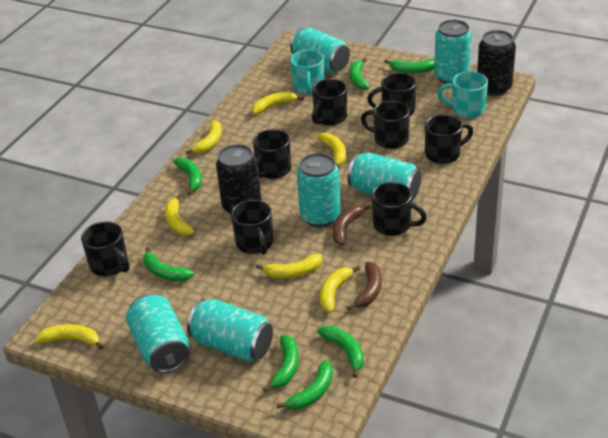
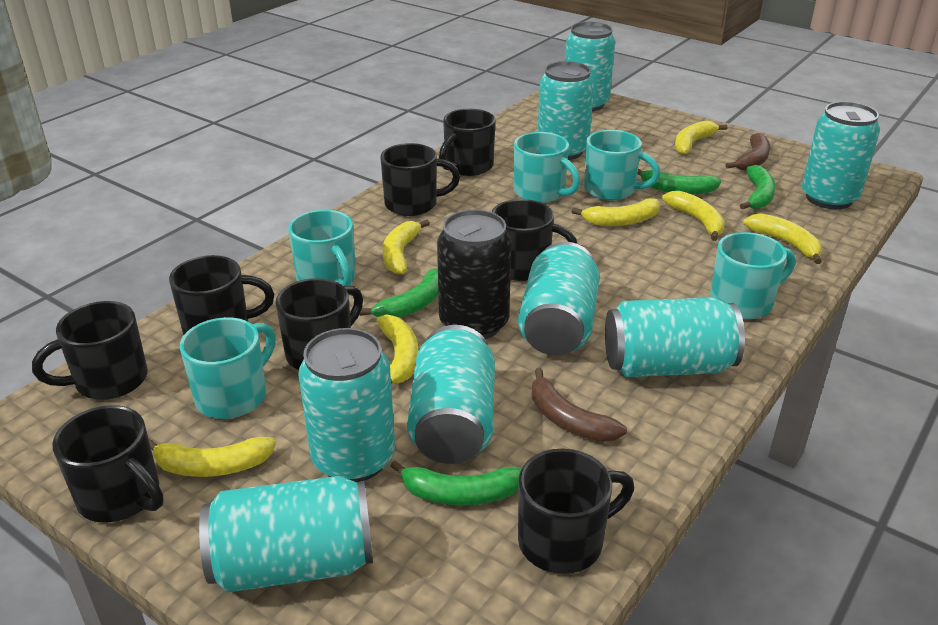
black can: [216,144,262,215] [477,30,516,96] = 2 -> [437,210,512,339] = 1
green banana: [144,247,194,281] [173,158,202,195] [263,335,299,392] [276,360,333,410] [317,326,364,378] [349,58,370,90] [384,59,435,73] = 7 -> [359,268,438,318] [390,460,522,506] [637,168,721,194] [740,165,776,210] = 4
turquoise can: [126,294,190,373] [187,299,273,362] [290,28,350,73] [297,153,341,227] [347,152,421,201] [434,20,471,84] = 6 -> [199,476,373,593] [298,328,395,482] [407,325,495,464] [518,242,600,356] [537,61,594,160] [565,22,615,111] [605,297,745,377] [802,102,880,209] = 8
turquoise mug: [290,50,324,94] [437,71,488,118] = 2 -> [180,317,276,419] [288,210,356,286] [514,132,580,203] [584,130,660,200] [710,232,795,320] = 5

